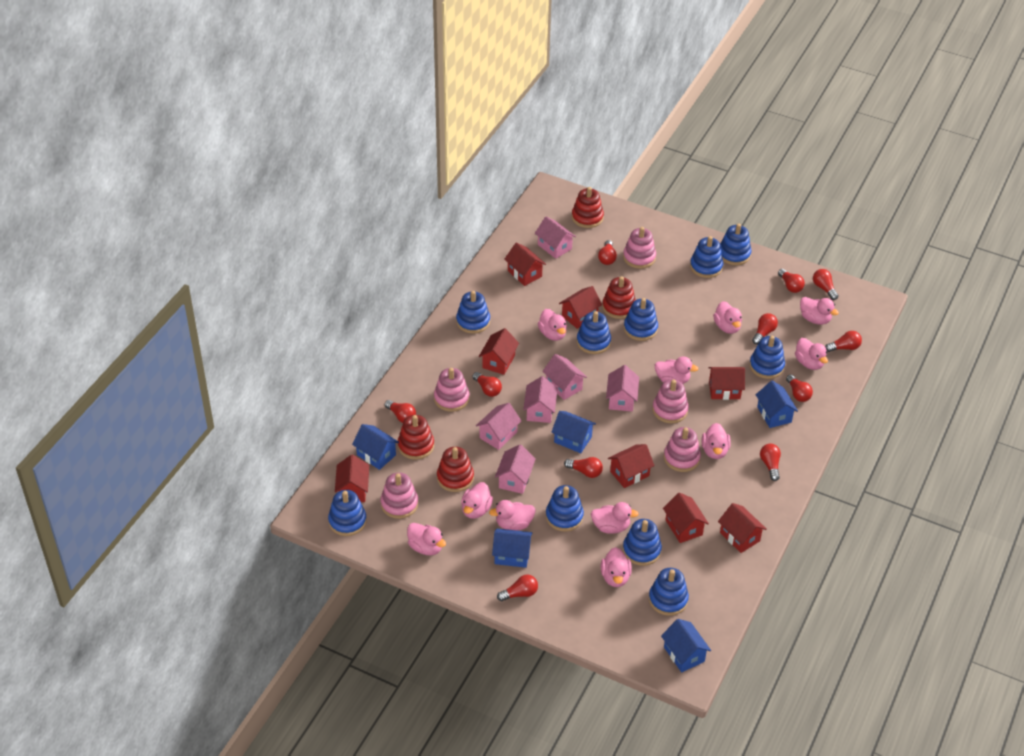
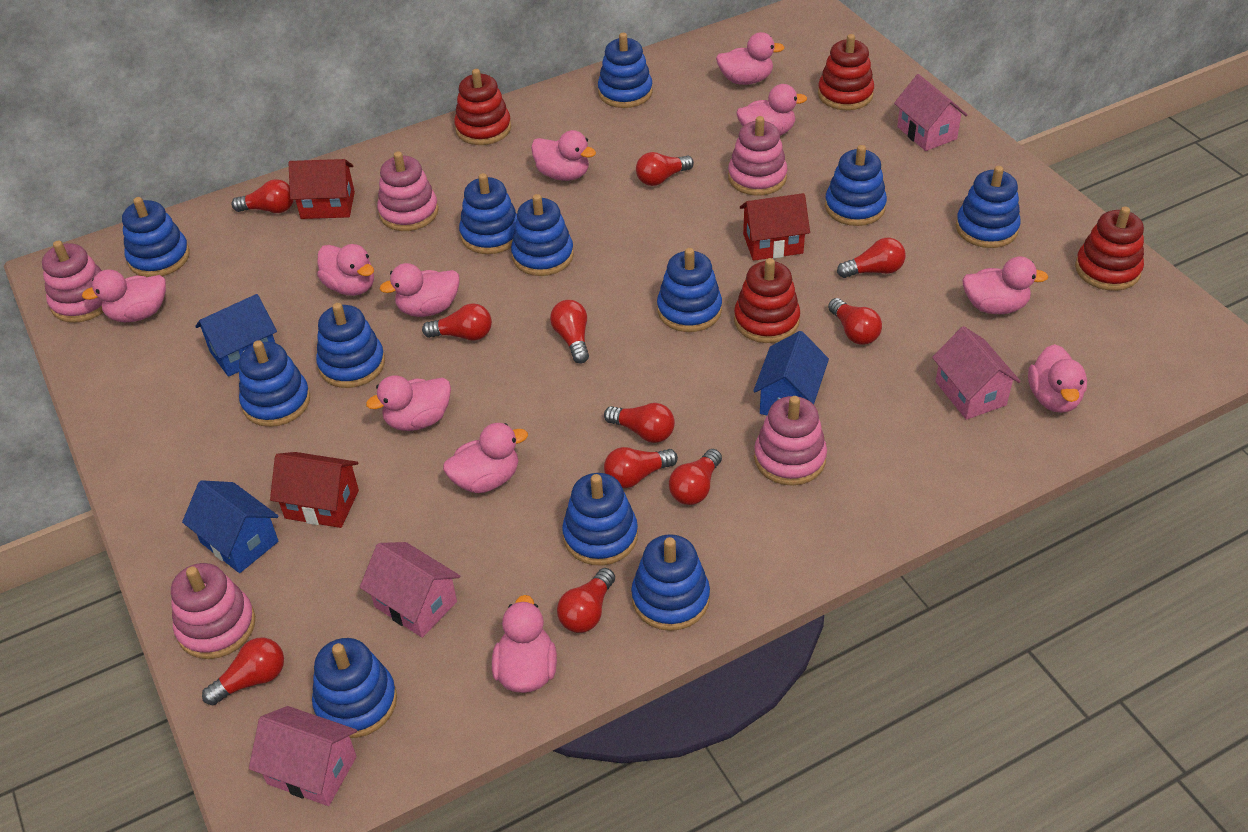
blue house: [352,424,399,470] [492,528,532,568] [552,411,596,453] [661,619,711,672] [756,380,798,428] = 5 -> [182,480,279,573] [195,294,277,377] [753,331,829,415] = 3
blue stacking toy: [328,490,367,536] [456,291,490,334] [546,485,584,532] [577,311,611,354] [623,519,662,566] [624,298,658,341] [649,568,689,616] [690,236,724,278] [720,224,751,265] [749,336,785,379] = 10 -> [122,197,190,277] [239,340,310,427] [312,638,397,738] [316,303,385,388] [459,173,517,254] [511,194,574,276] [562,473,638,566] [598,33,653,108] [631,534,710,631] [657,248,722,332] [825,145,887,226] [956,166,1021,248] = 12
pink house: [476,403,521,450] [495,445,536,494] [523,376,558,423] [535,216,576,259] [542,354,587,400] [606,365,639,412] = 6 -> [249,706,357,806] [360,542,460,638] [894,74,968,151] [932,326,1021,420] = 4
red house: [335,454,369,502] [479,328,519,375] [504,243,546,286] [559,286,602,329] [608,444,655,488] [663,493,709,543] [709,367,745,400] [718,503,767,553] = 8 -> [270,452,359,528] [288,159,355,219] [740,193,810,261] = 3

